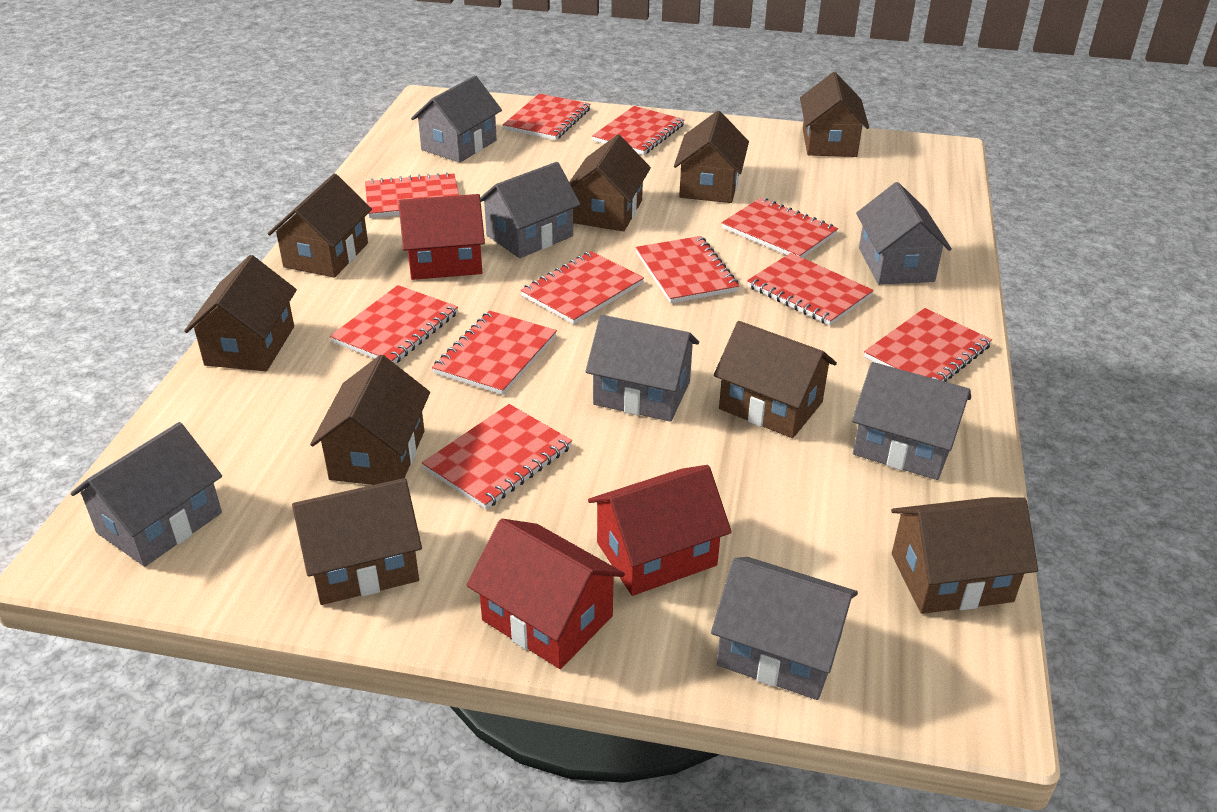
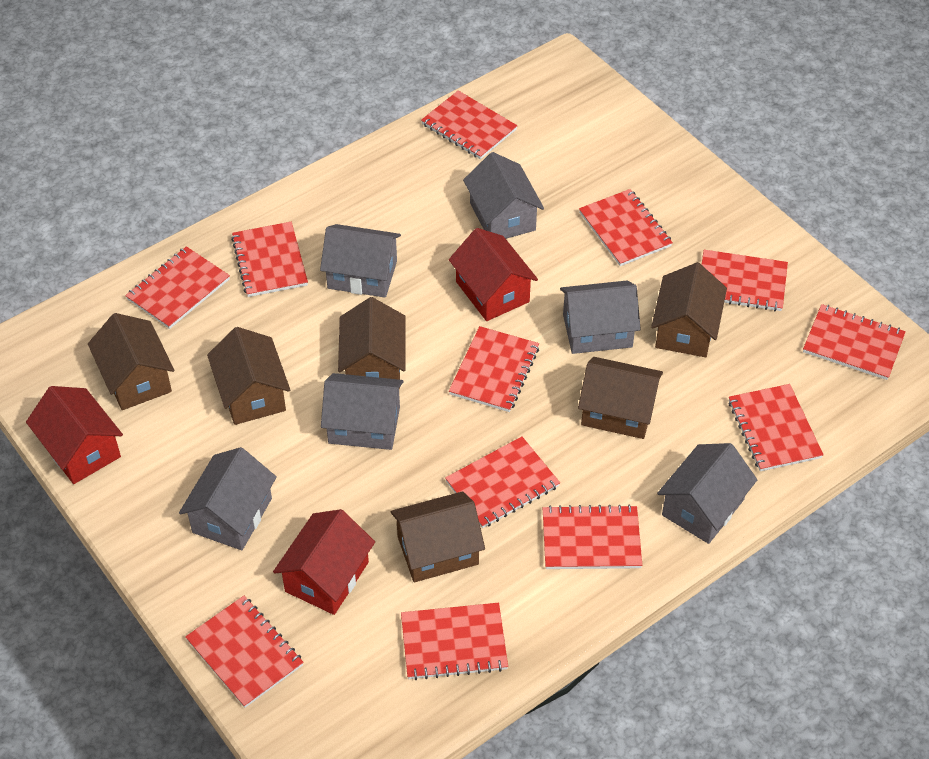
brown house: [184,255,297,371] [268,174,372,278] [292,478,422,605] [310,355,430,485] [569,134,651,231] [674,111,749,203] [714,321,837,438] [800,72,869,157] [891,497,1038,614] = 9 -> [88,313,174,410] [207,327,290,425] [338,297,406,389] [390,491,485,582] [578,357,663,439] [651,263,727,357] = 6
grey house: [70,422,222,567] [411,76,502,163] [480,162,581,258] [585,315,699,422] [711,557,858,700] [852,362,971,480] [856,182,952,285] = 7 -> [179,447,277,550] [320,224,401,298] [321,373,404,450] [463,152,544,239] [560,281,641,354] [657,443,758,544] = 6
red notebook: [330,285,458,364] [365,172,459,218] [422,404,572,509] [432,310,557,395] [503,94,590,140] [520,251,644,324] [592,106,685,155] [636,236,739,304] [722,198,838,258] [747,253,874,326] [864,308,992,382] = 11 -> [125,246,230,329] [185,596,304,708] [231,222,308,297] [401,603,508,680] [421,90,517,159] [445,437,560,528] [449,326,539,412] [543,504,642,569] [579,189,673,266] [701,250,788,311] [729,384,824,471] [803,304,906,380] = 12

